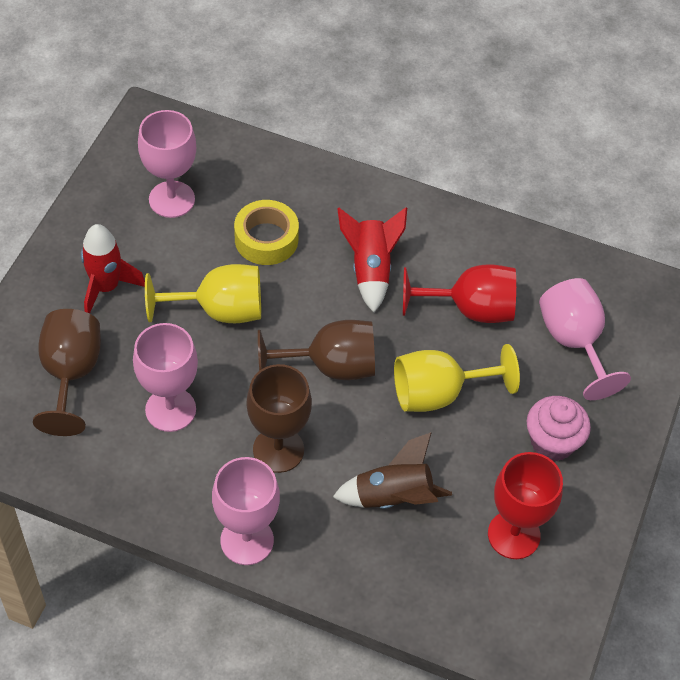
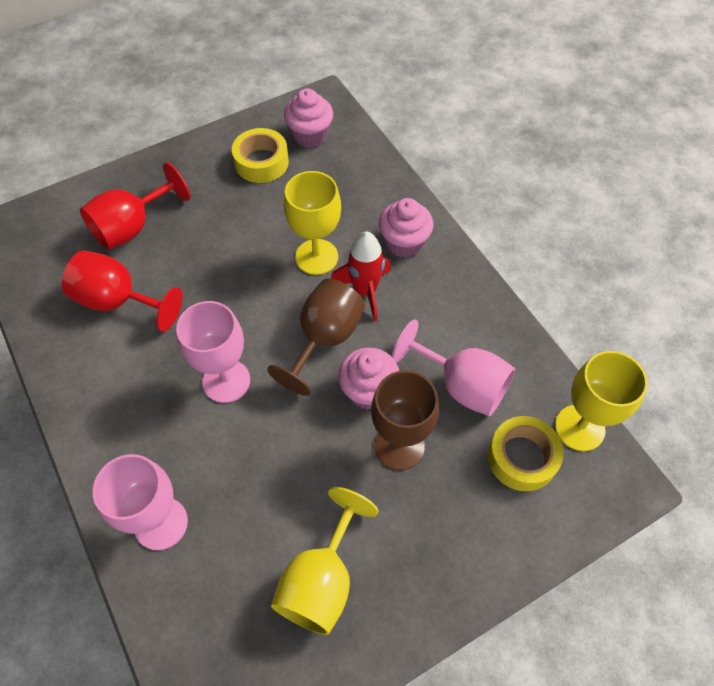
brown goblet: [33,309,101,436] [246,364,312,473] [258,320,375,380] = 3 -> [267,279,365,396] [371,370,439,470] = 2
brown rocket: [333,432,452,509] = 1 -> none = 0
pink cupcake: [527,396,591,461] = 1 -> [284,89,333,148] [338,348,399,410] [379,198,433,258] = 3
pink goblet: [133,323,198,432] [138,110,196,218] [212,457,280,565] [539,278,631,400] = 4 -> [93,454,188,550] [176,301,250,403] [392,320,515,416] = 3
red rocket: [81,224,145,314] [337,207,407,312] = 2 -> [331,231,391,322] = 1
yellow goblet: [145,264,261,323] [394,344,520,412] = 2 -> [271,487,379,635] [284,171,341,275] [555,351,648,451] = 3
yellow tape: [234,200,299,265] = 1 -> [232,128,289,183] [488,416,564,491] = 2

